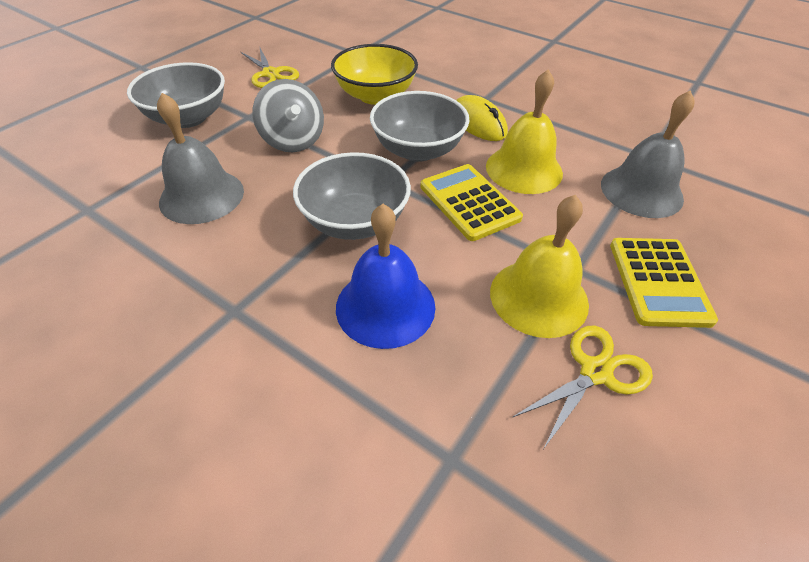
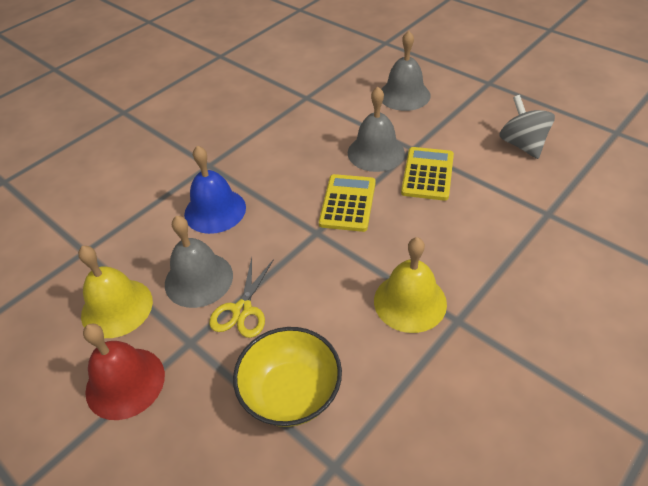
grey bell: [157,93,244,224] [601,90,695,218] = 2 -> [165,216,233,308] [348,87,405,172] [381,31,431,111] = 3
grey bowl: [127,62,225,128] [293,152,411,240] [370,91,469,162] = 3 -> none = 0
red bell: none = 0 -> [83,324,165,420] = 1
yellow mouse: [456,95,508,141] = 1 -> none = 0
yellow scissors: [241,46,299,88] [513,326,653,448] = 2 -> [209,258,274,338] = 1

